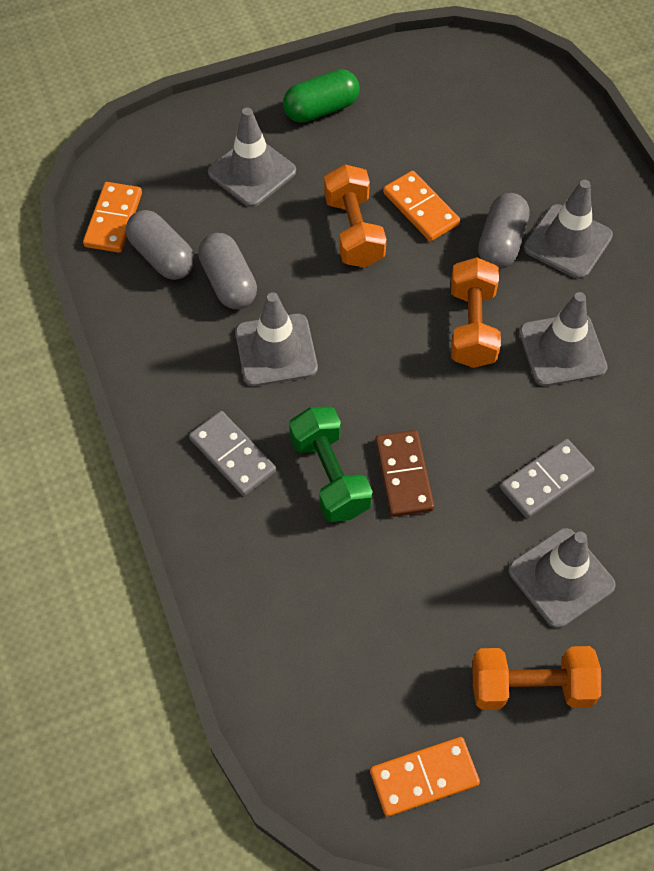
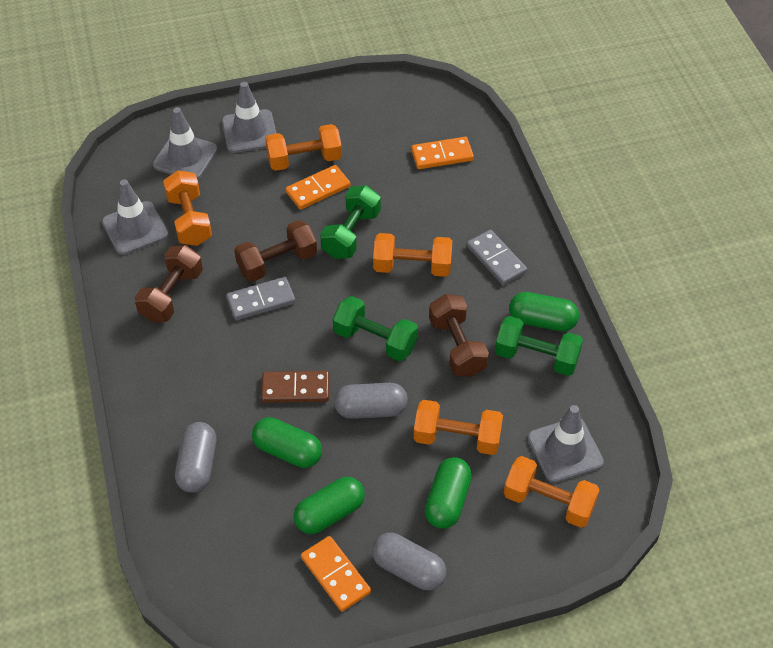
brown dumbbell: none = 0 -> [134,245,203,322] [234,220,317,282] [429,294,489,377] = 3
green capsule: [283,69,359,123] = 1 -> [252,417,322,468] [294,477,365,534] [425,457,472,529] [509,292,579,331] = 4
green dumbbell: [289,406,373,522] = 1 -> [320,185,381,259] [333,296,418,361] [495,316,583,376] = 3
grey traffic cone: [208,108,296,207] [235,292,318,386] [508,528,616,628] [519,292,608,386] [524,180,613,279] = 5 -> [102,179,168,255] [153,107,218,180] [222,82,277,153] [528,405,604,483] = 4
orange dumbbell: [324,164,387,268] [451,257,501,368] [472,646,601,710] = 3 -> [163,170,212,246] [265,124,342,171] [373,233,452,277] [414,400,503,455] [504,456,600,528] = 5

